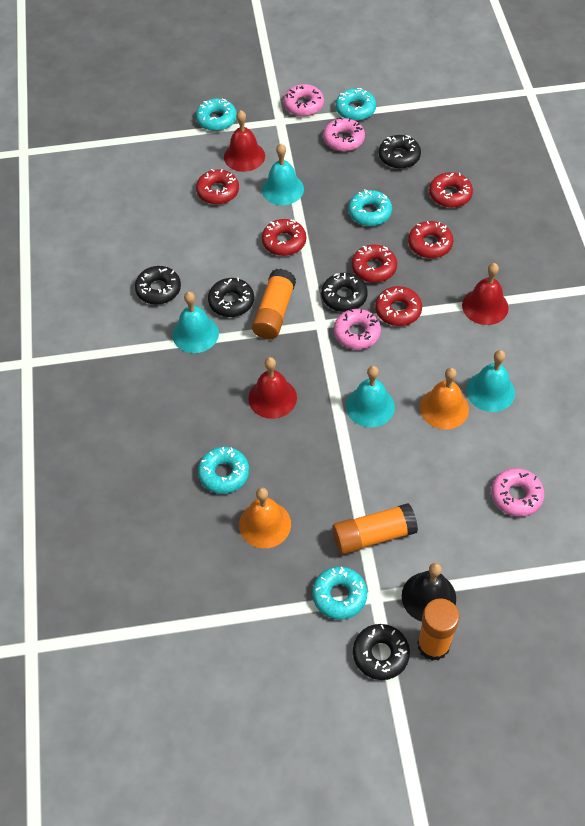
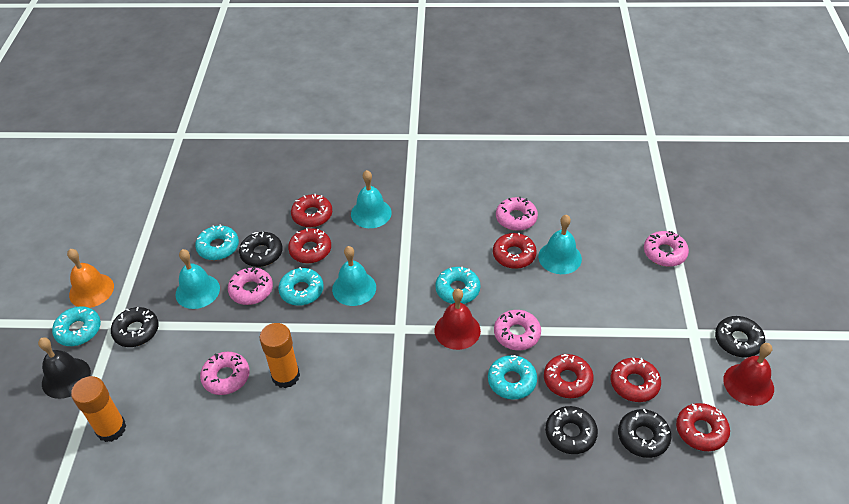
orange bell: [239,488,291,548] [420,368,469,430] = 2 -> [67,249,114,308] = 1
orange glue stick: [252,269,296,339] [332,503,418,555] [417,598,460,661] = 3 -> [71,376,126,442] [260,323,300,388] = 2
pink donut: [283,84,324,116] [323,117,365,151] [334,309,381,350] [491,468,544,517] = 4 -> [200,352,250,395] [228,267,273,305] [494,310,541,350] [496,197,538,231] [644,231,689,267] = 5
red bell: [224,110,265,172] [248,357,297,419] [462,263,509,325] = 3 -> [434,289,481,350] [723,343,774,406] = 2

